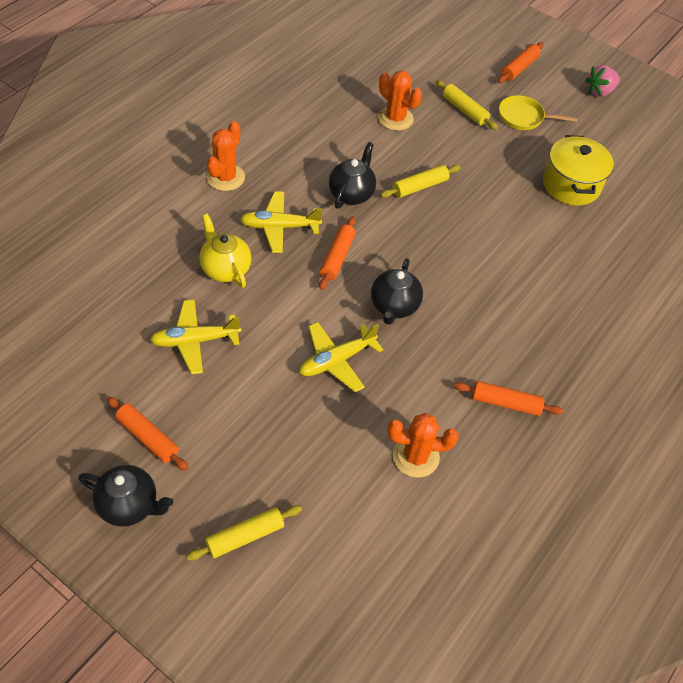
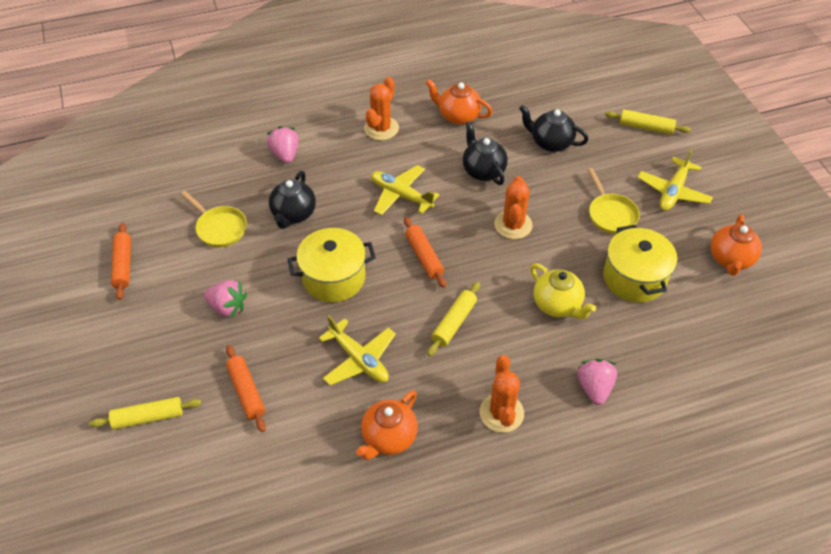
orange rolling pin: [107,397,188,471] [319,216,356,290] [454,381,563,416] [498,42,544,83] = 4 -> [111,223,131,300] [226,345,266,432] [404,217,446,288] = 3
orange teapot: none = 0 -> [356,390,418,460] [426,79,493,125] [711,214,762,276] = 3
pink strawberry: [585,65,620,97] = 1 -> [204,280,247,318] [267,126,299,164] [577,359,617,405] = 3
yellow pan: [499,95,578,130] = 1 -> [181,191,247,247] [588,168,640,234] = 2
yellow pot: [543,135,614,206] = 1 -> [287,228,376,302] [603,225,677,303] = 2

